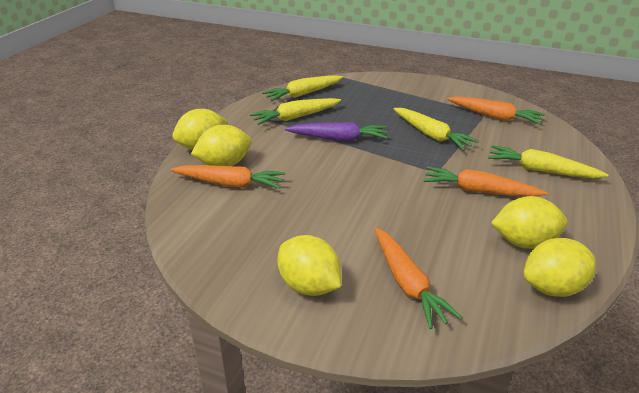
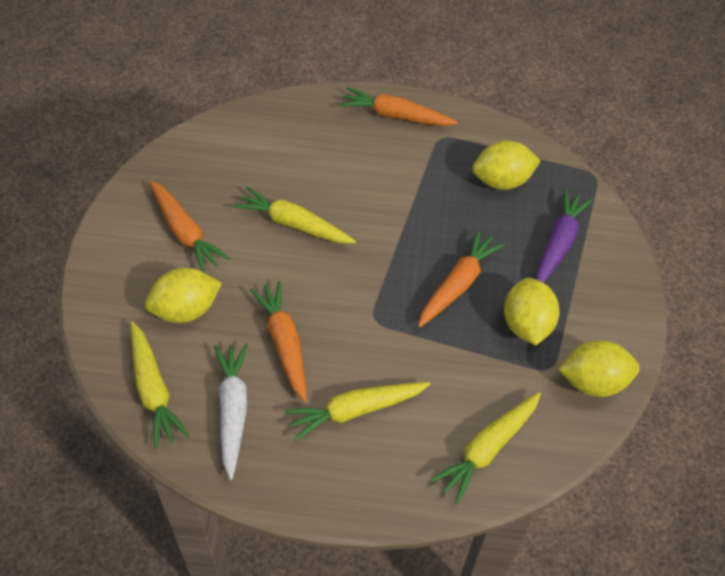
white carrot: none = 0 -> [214,343,248,480] = 1
yellow lemon: [173,109,227,150] [191,125,251,166] [278,235,341,296] [491,196,567,249] [524,238,596,297] = 5 -> [145,268,222,323] [472,141,541,190] [504,278,560,345] [558,340,640,397] = 4

